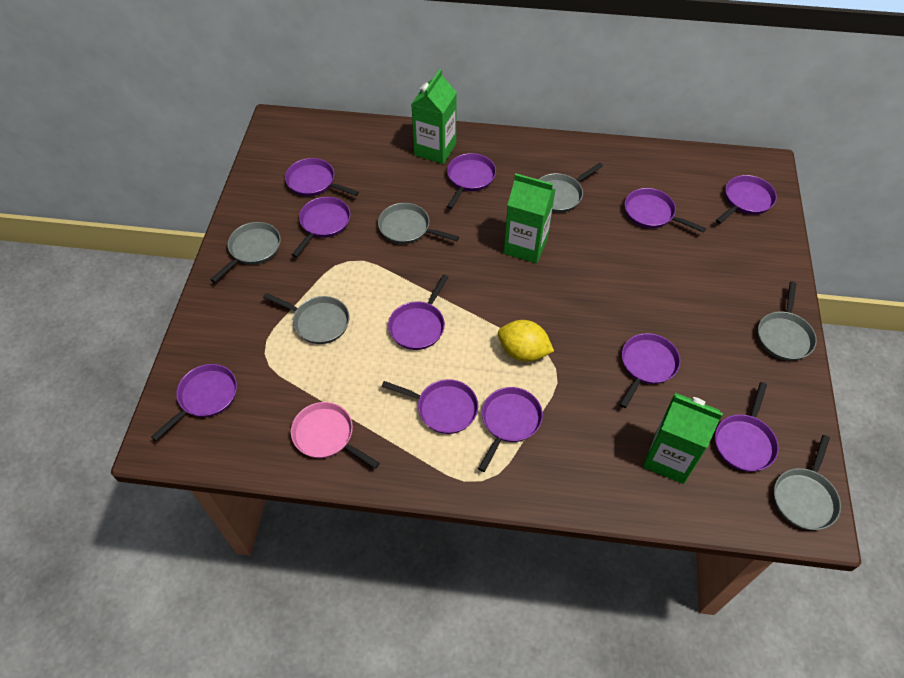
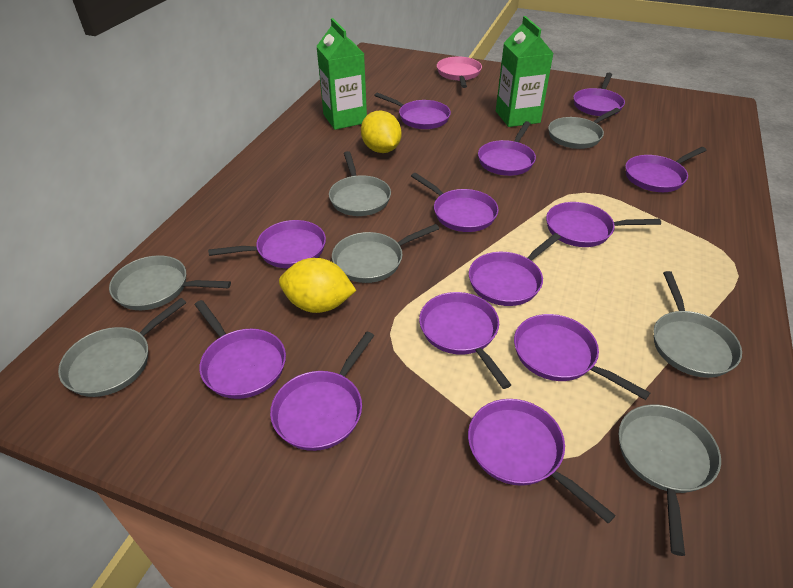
green carton: [411,69,457,164] [504,174,556,264] [643,393,723,484] = 3 -> [316,18,367,130] [496,16,554,127] = 2
grey pan: [210,222,281,283] [263,293,350,344] [378,203,459,244] [538,163,603,213] [758,281,817,361] [774,435,841,530] = 6 -> [58,298,187,397] [109,255,231,310] [329,151,391,216] [332,224,439,283] [548,108,620,149] [618,405,721,556] [654,271,742,378] = 7
purple pan: [151,364,237,441] [285,158,359,196] [292,197,351,257] [382,379,478,434] [388,275,448,350] [447,153,496,209] [478,387,543,472] [620,333,680,408] [625,188,706,233] [715,382,779,472] [716,175,777,224] = 11 -> [195,300,286,399] [208,220,326,268] [270,332,374,451] [374,93,451,129] [411,173,499,232] [419,292,511,389] [468,399,616,524] [469,233,561,306] [478,121,536,176] [514,314,650,400] [546,202,661,247] [573,73,625,116] [625,147,706,192] = 13
yellow lemon: [498,320,554,362] = 1 -> [279,258,356,313] [361,111,401,153] = 2

